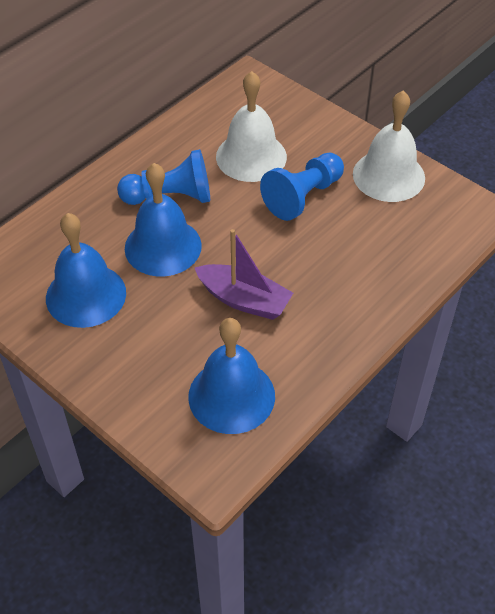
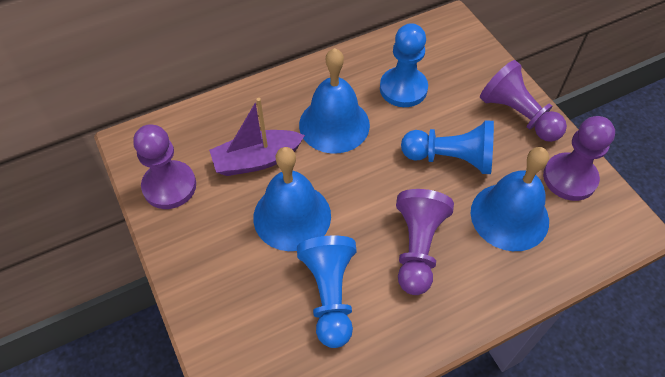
blue pawn: [117,149,210,205] [260,153,344,221] = 2 -> [297,236,357,348] [380,23,428,107] [401,121,494,174] = 3
purple pawn: none = 0 -> [133,124,196,209] [396,189,454,295] [480,60,567,142] [543,116,615,201] = 4
white bell: [216,71,287,182] [353,91,425,202] = 2 -> none = 0

